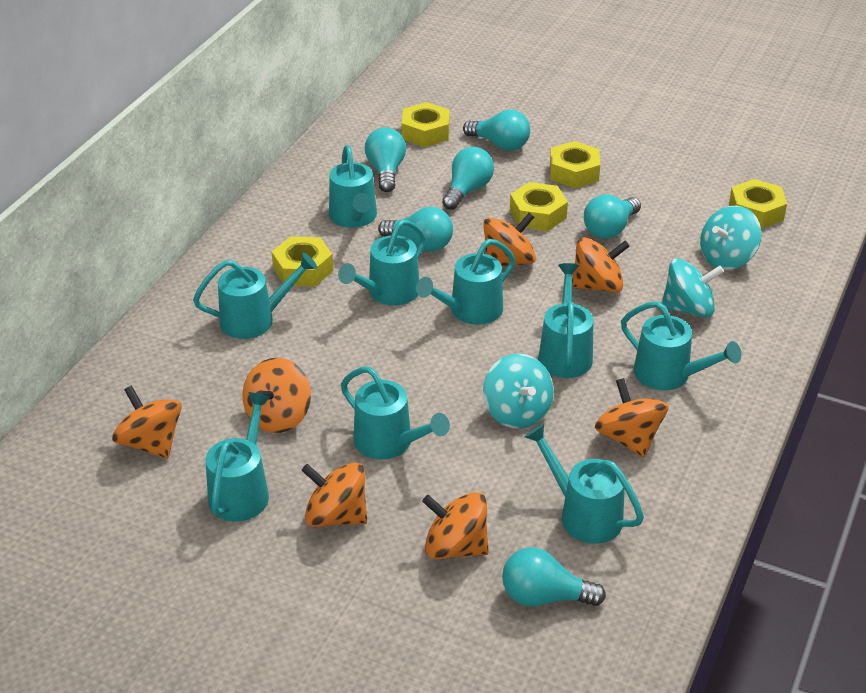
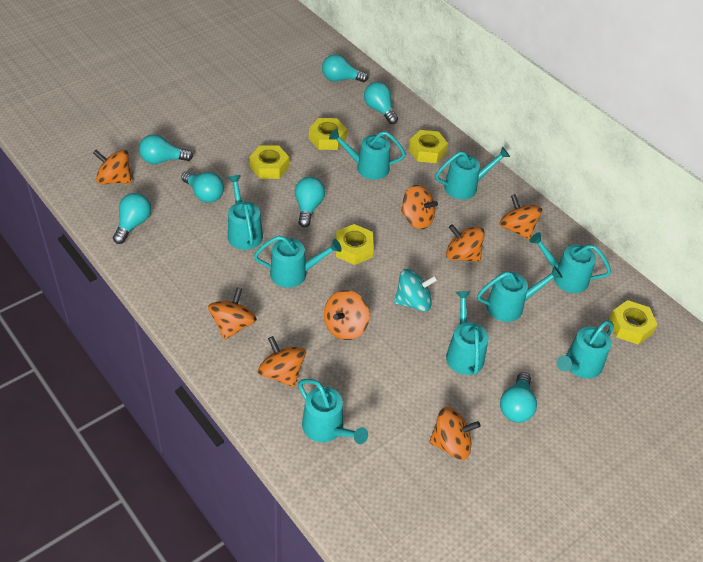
orange spinning top: [112,385,182,459] [243,358,311,433] [301,462,367,527] [422,492,489,560] [483,213,536,267] [572,237,630,293] [595,378,668,458] = 7 -> [93,150,131,184] [208,288,257,340] [258,336,306,387] [324,290,370,340] [401,185,438,229] [429,407,481,460] [446,224,485,262] [500,194,542,240] = 8
turquoise light bulb: [365,128,406,192] [378,207,453,251] [442,147,494,210] [463,110,530,151] [502,547,606,607] [584,194,641,239] = 6 -> [113,193,151,244] [139,134,193,164] [181,171,224,203] [295,177,325,227] [322,54,368,82] [364,82,398,124] [500,372,537,423] = 7
turquoise spinning top: [483,354,554,429] [662,259,724,318] [700,206,762,270] = 3 -> [394,269,438,312] = 1

